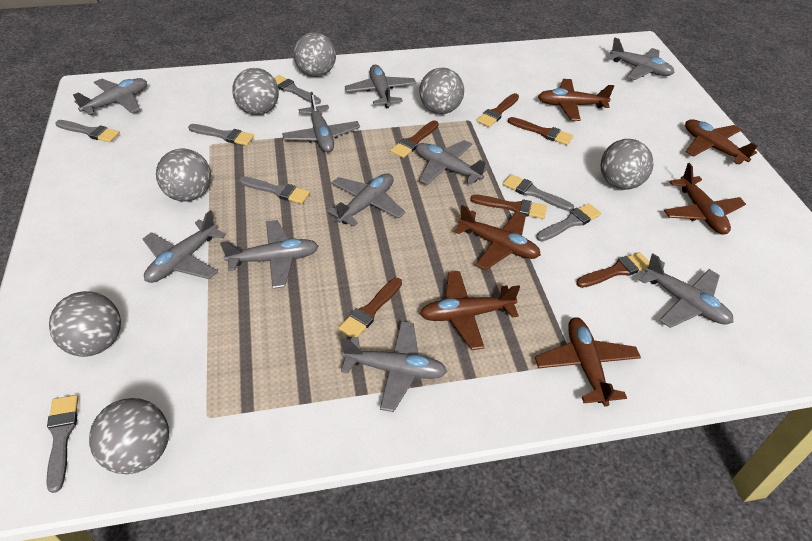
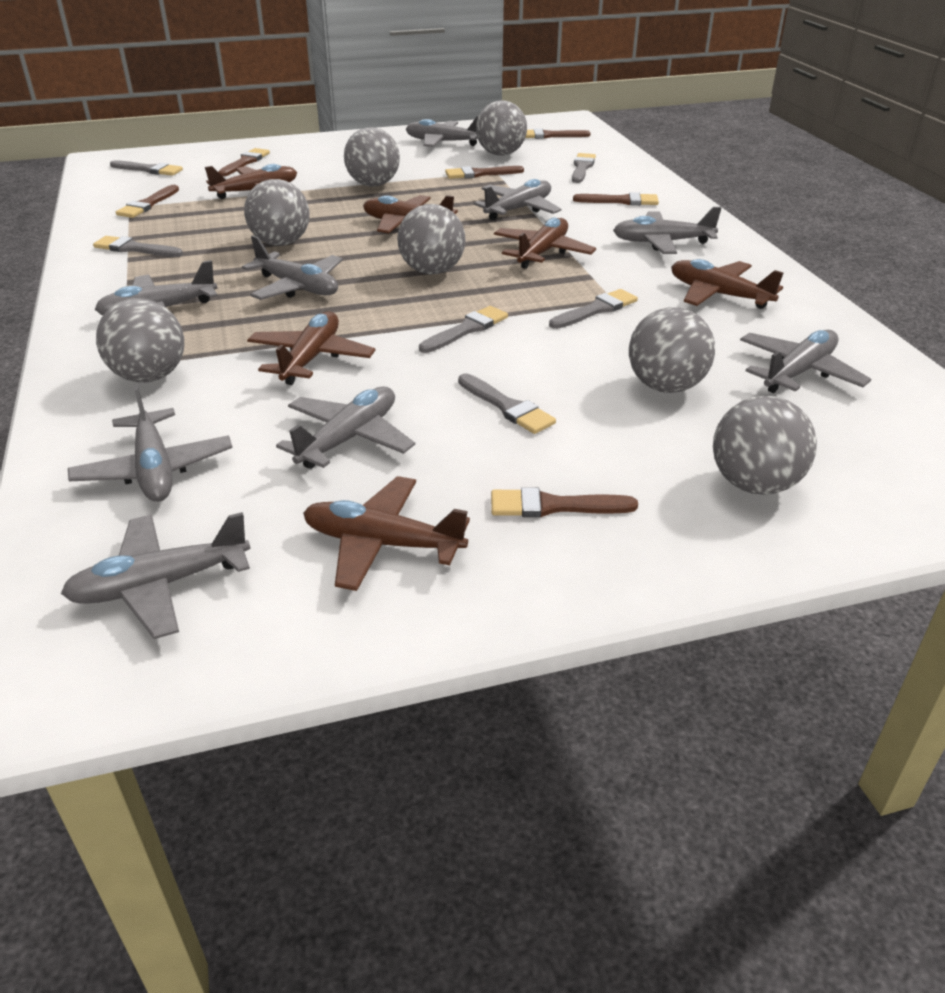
grey brush: [46,395,78,493] [56,120,120,142] [188,124,254,146] [239,176,310,204] [274,75,321,104] [503,174,574,211] [536,203,601,241] = 7 -> [93,236,183,257] [110,160,183,176] [419,306,508,353] [458,373,556,434] [549,289,638,329] [572,153,596,183] = 6
grey plane: [73,78,147,115] [143,210,226,283] [220,220,318,289] [282,92,360,152] [327,173,405,226] [341,321,447,412] [345,65,416,109] [416,140,489,185] [608,38,675,80] [639,254,733,328] = 10 -> [61,512,251,639] [68,384,233,502] [95,260,218,316] [242,235,343,300] [276,386,415,469] [406,116,478,147] [474,179,561,220] [613,207,721,254] [740,330,871,393] = 9

